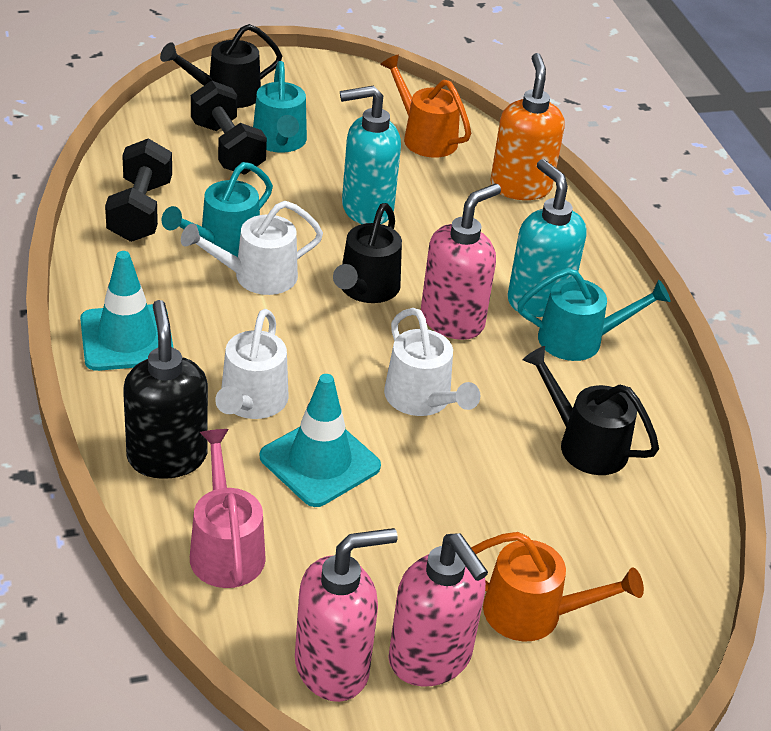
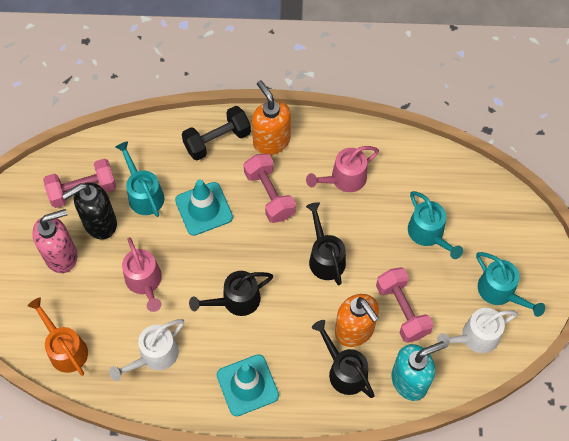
black dumbbell: [105,138,172,242] [191,81,267,175] = 2 -> [182,106,251,161] = 1
orange soap dispenser: [490,53,564,200] = 1 -> [252,80,291,155] [335,294,379,347] = 2
orange watering can: [380,55,471,158] [471,532,644,641] = 2 -> [28,298,88,376] = 1
pink dumbbell: none = 0 -> [43,158,116,208] [244,153,296,223] [376,267,434,343] = 3
pink soap dispenser: [295,528,398,702] [388,533,488,687] [421,184,501,340] = 3 -> [32,209,77,273] = 1
pink watering can: [190,429,266,588] = 1 -> [122,238,162,312] [306,146,379,192] = 2
turquoise soap dispenser: [340,86,401,224] [507,159,586,317] = 2 -> [392,341,445,401] = 1
white watering can: [181,201,323,295] [215,309,289,419] [384,308,480,416] = 3 -> [109,319,184,381] [437,308,518,353] = 2

